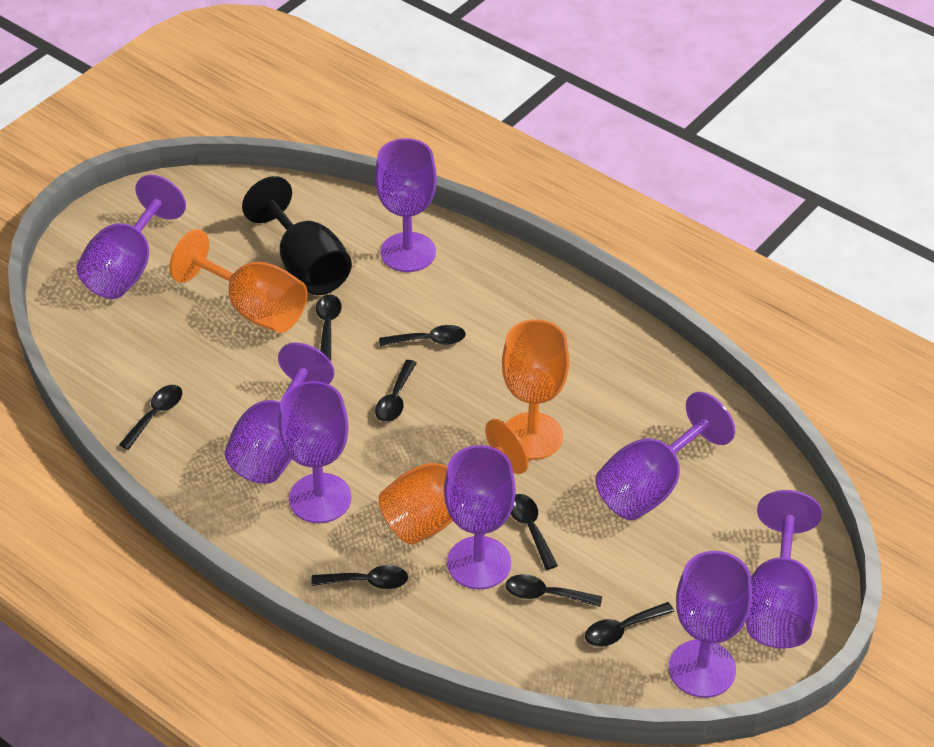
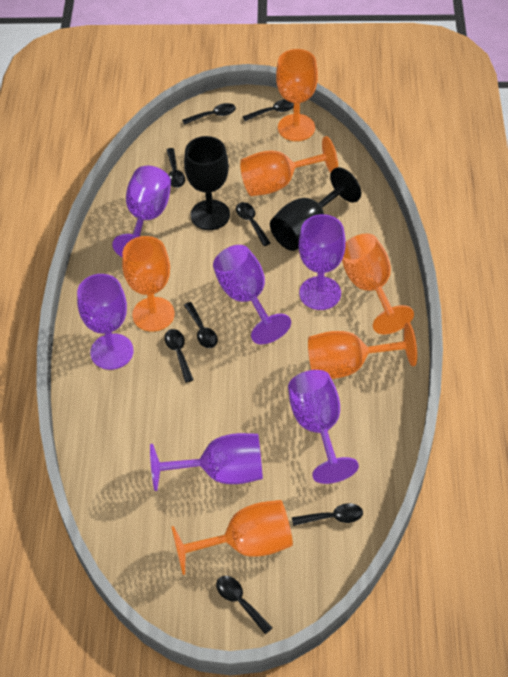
black goblet: [242,176,352,295] = 1 -> [184,136,230,230] [270,167,361,251] = 2
orange goblet: [170,229,308,333] [379,419,529,545] [502,319,569,460] = 3 -> [122,236,175,332] [171,500,293,575] [240,136,338,196] [276,49,318,141] [308,322,417,379] [342,233,414,334] = 6
purple goblet: [76,175,186,299] [224,343,334,484] [278,381,352,523] [375,138,437,272] [444,445,516,589] [595,392,735,520] [669,551,752,698] [746,490,822,648] = 8 -> [77,274,134,370] [112,166,171,257] [150,433,263,491] [213,245,291,344] [288,370,359,484] [299,214,346,310] = 6

